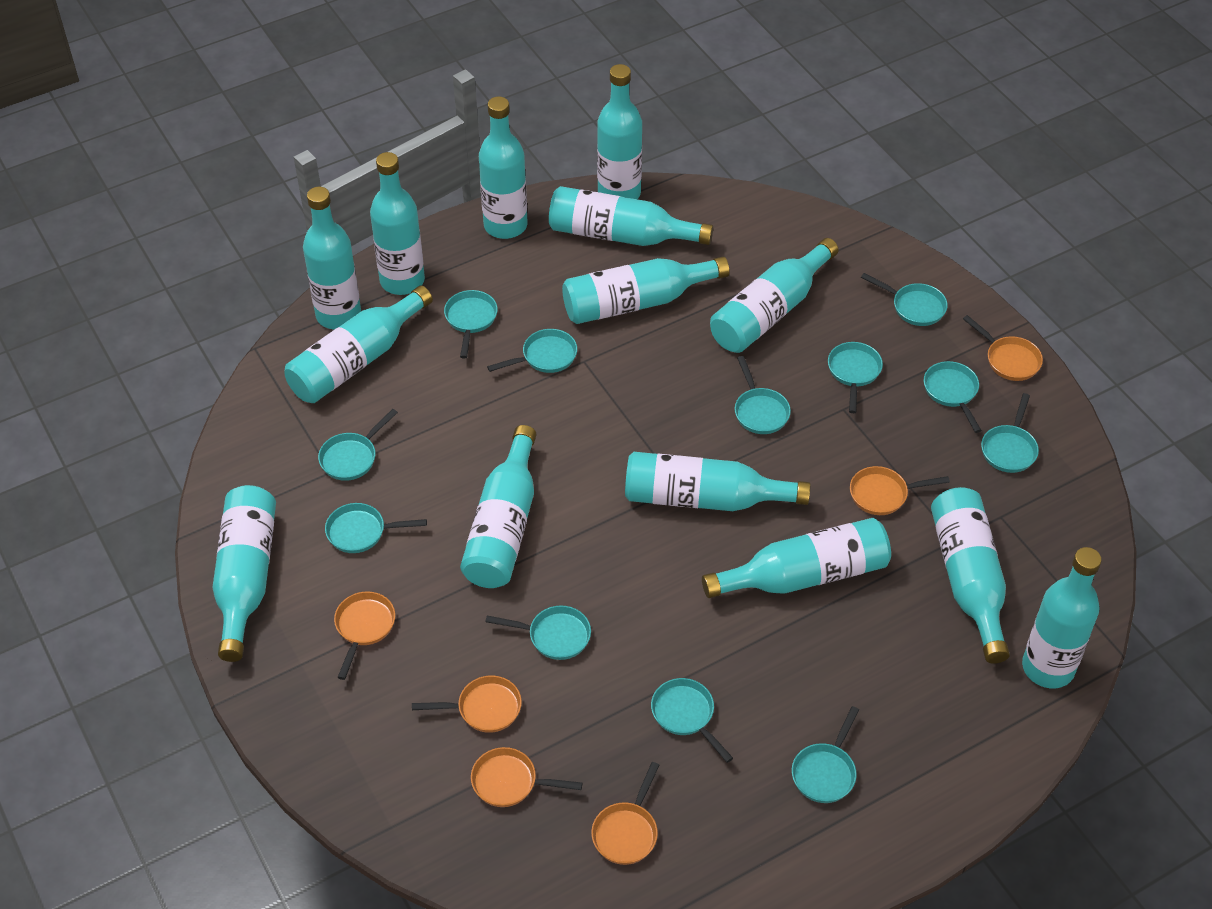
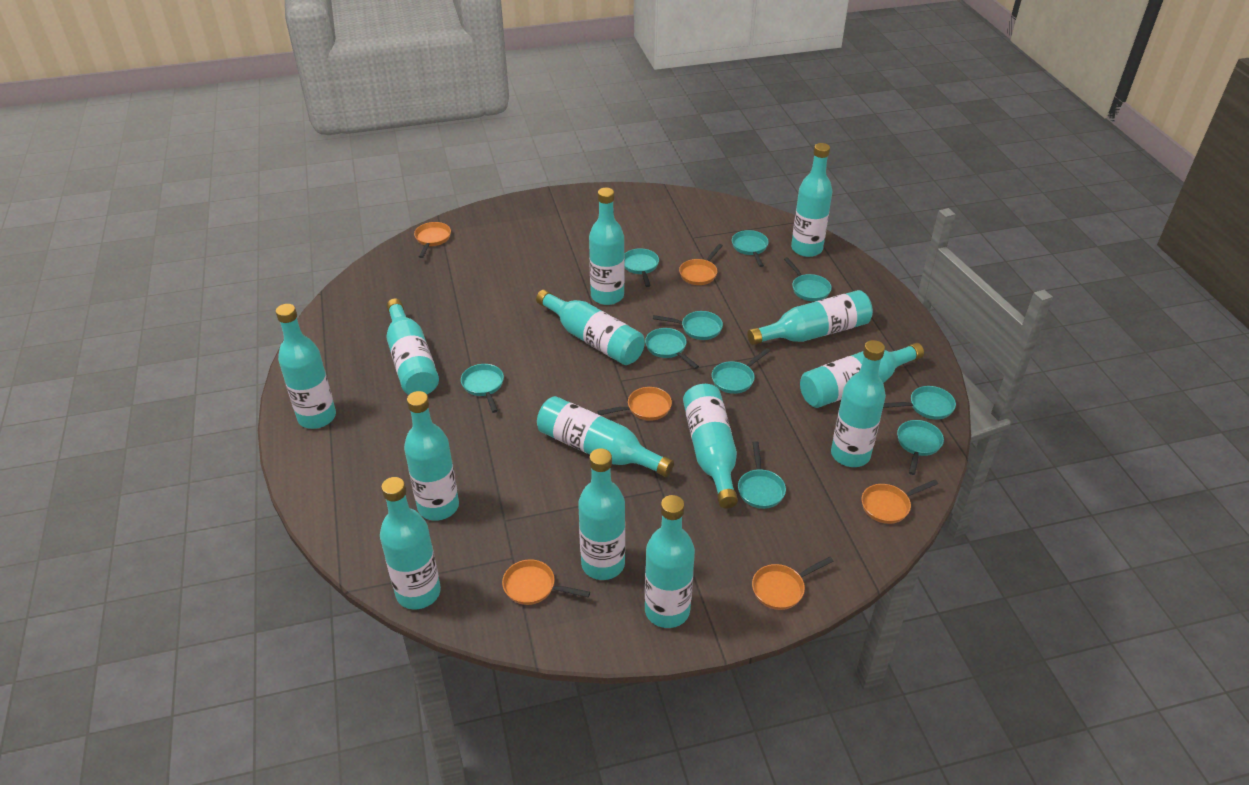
turquoise pan: [318,409,398,481] [325,503,427,553] [444,290,498,359] [485,606,591,660] [487,329,577,373] [651,678,733,763] [735,356,791,434] [792,706,859,803] [828,342,883,413] [861,273,948,326] [924,361,982,433] [981,393,1039,473] = 12 -> [461,364,504,413] [624,248,659,287] [645,328,699,369] [653,311,723,340] [712,348,770,394] [732,230,769,267] [738,441,786,509] [784,257,832,301] [883,386,956,420] [897,420,944,475] = 10

